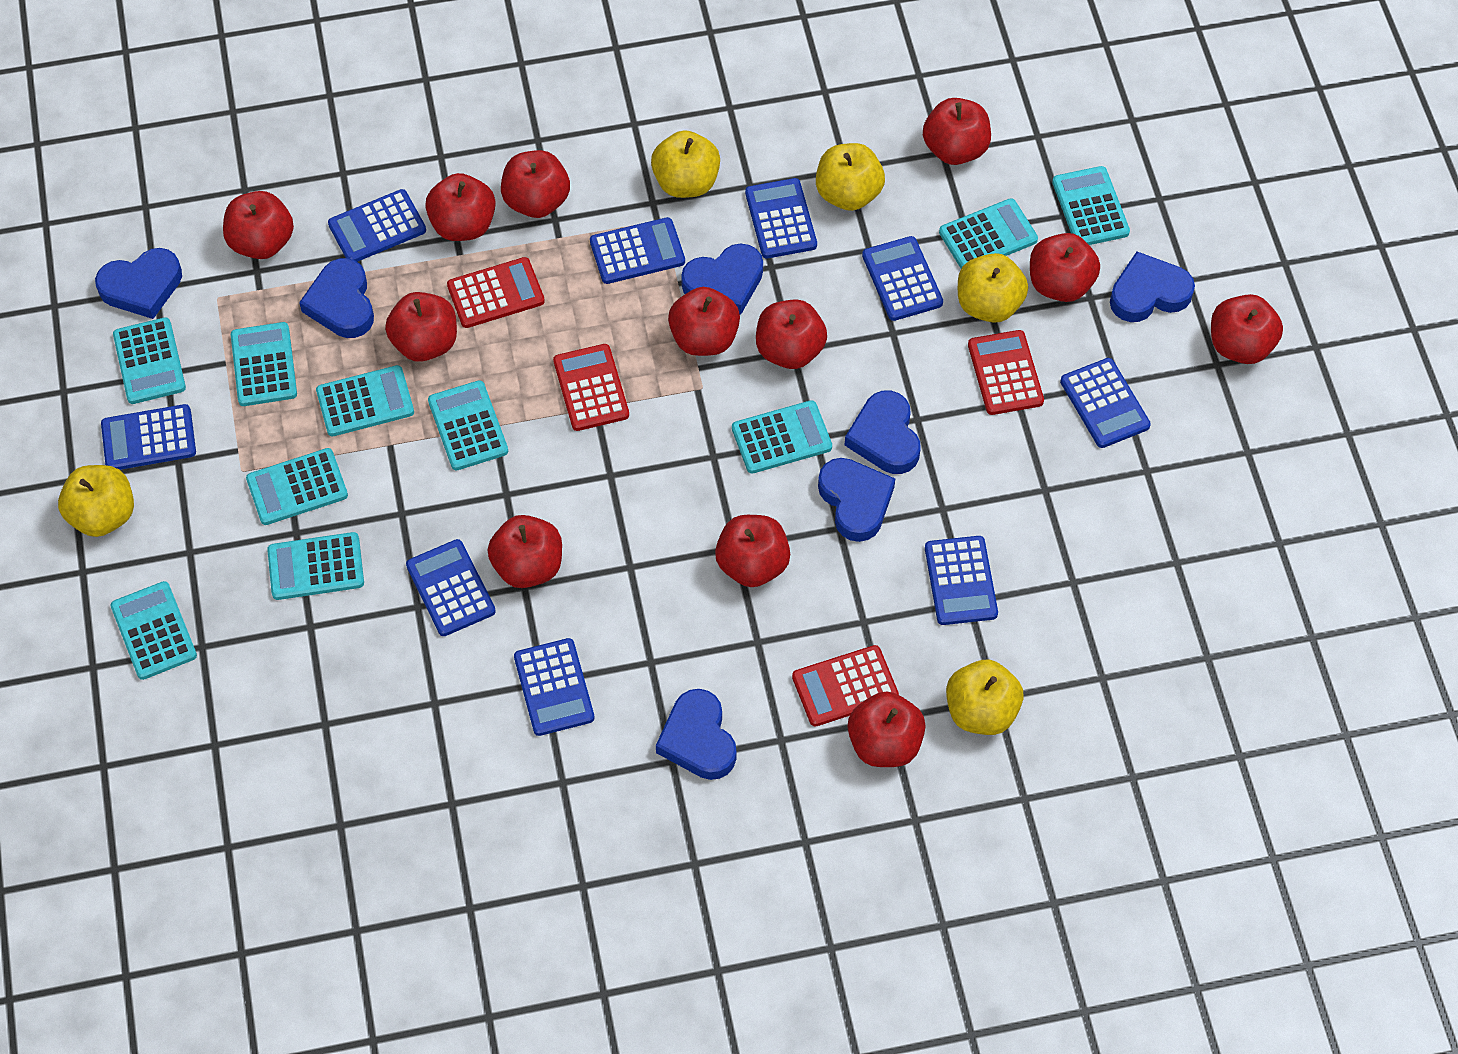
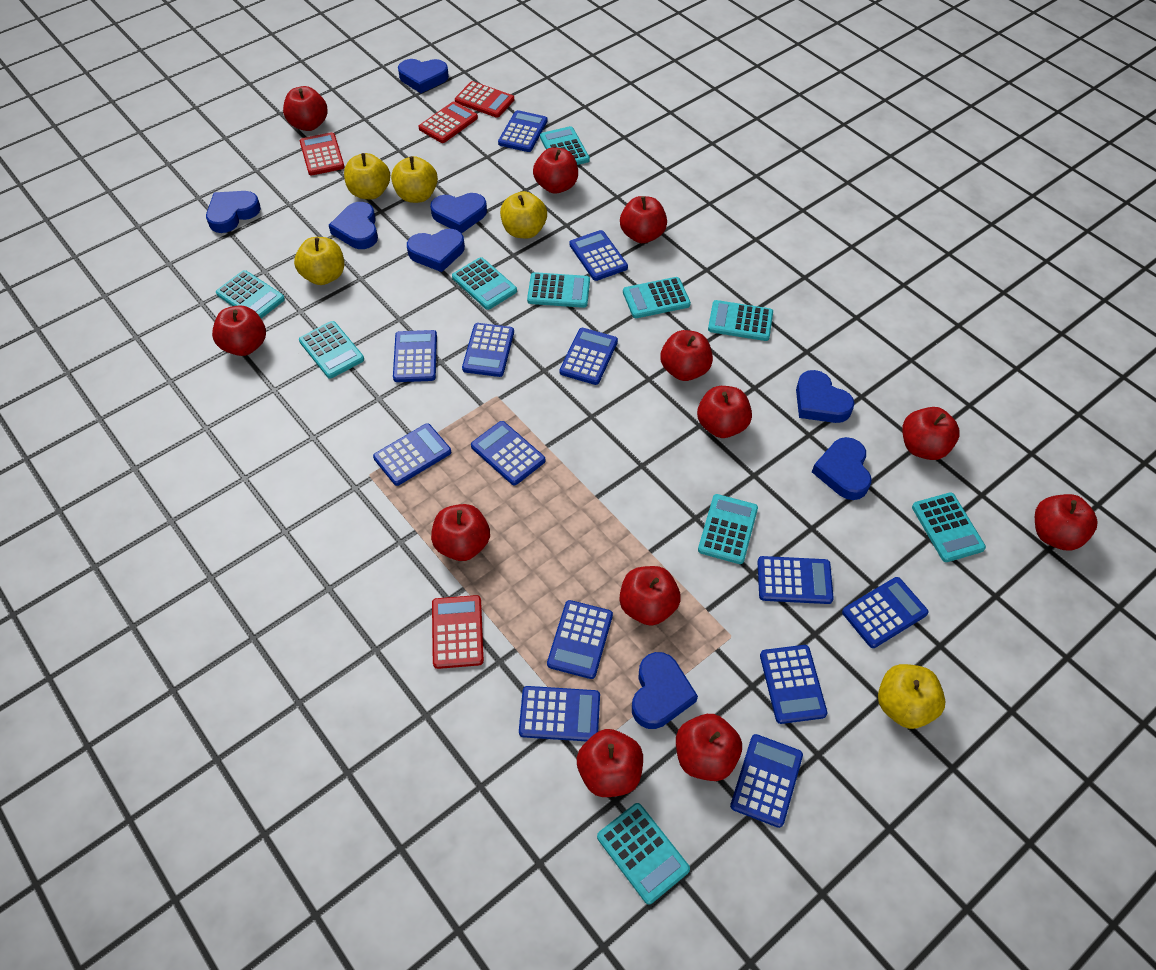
blue calculator: [101,404,196,470] [328,189,426,262] [406,539,496,636] [514,638,595,736] [590,217,685,284] [745,178,817,259] [862,236,943,321] [925,536,998,625] [1060,358,1151,448] = 9 -> [373,423,451,486] [393,330,437,382] [462,323,514,377] [471,421,545,485] [498,110,548,152] [519,686,600,741] [547,600,613,679] [560,328,618,385] [569,230,628,281] [730,734,803,828] [757,556,834,604] [760,645,827,724] [842,577,928,648] = 13
blue heart: [95,248,182,319] [299,258,374,338] [656,689,736,780] [681,244,763,315] [818,458,895,542] [845,390,920,474] [1110,252,1195,322] = 7 -> [206,191,261,233] [329,202,378,249] [398,59,449,93] [407,229,465,272] [430,193,487,233] [632,652,698,729] [796,370,854,423] [812,437,872,500] = 8

